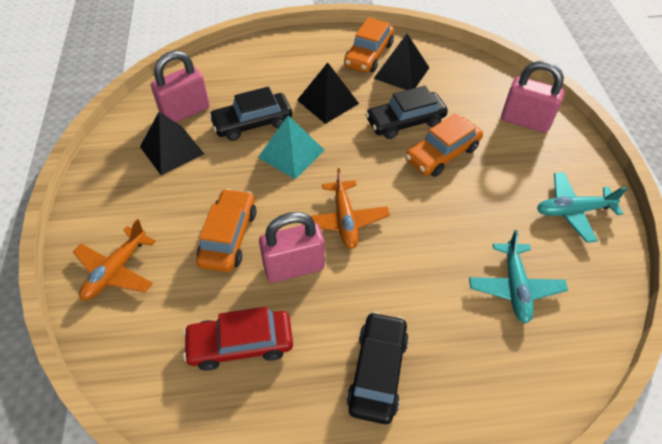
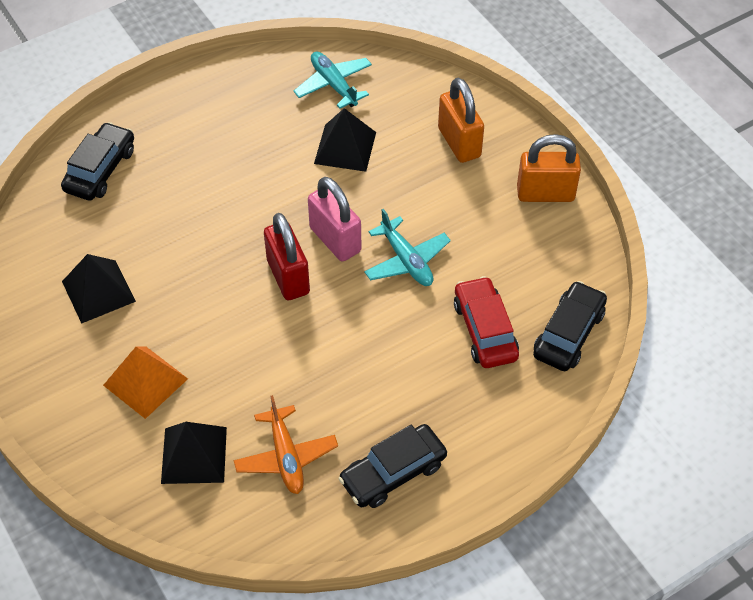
orange car: [196,188,256,272] [344,17,394,73] [405,113,483,177] = 3 -> none = 0
orange padlock: none = 0 -> [438,78,484,163] [517,134,581,202] = 2
orange plane: [73,219,156,300] [302,168,390,249] = 2 -> [234,395,338,494] = 1
orange pyramid: none = 0 -> [103,346,188,419] = 1
pink padlock: [151,50,210,122] [259,212,325,283] [501,61,564,133] = 3 -> [308,177,361,261] = 1
red padlock: none = 0 -> [264,213,310,300] = 1
turquoise pyramid: [258,115,324,179] = 1 -> none = 0

